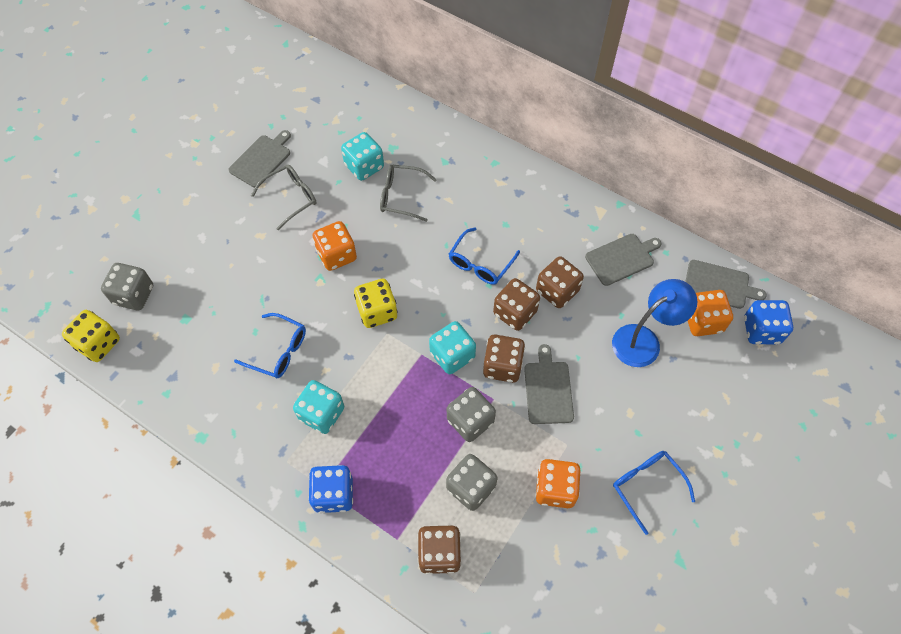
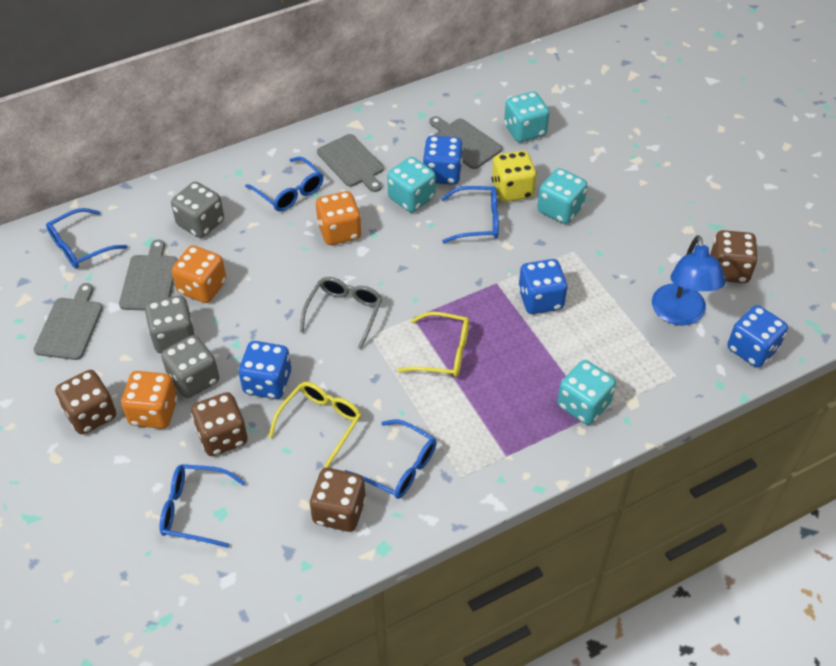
blue dice: [308,465,353,513] [744,300,793,344] = 2 -> [238,341,291,399] [423,136,463,185] [518,259,568,314] [727,305,788,368] = 4
blue glasses: [234,313,306,378] [449,228,520,285] [613,451,695,535] = 3 -> [46,208,128,268] [160,464,246,548] [245,157,323,212] [345,419,437,499] [441,186,499,243] = 5
grey glasses: [251,165,317,230] [380,164,437,222] = 2 -> [300,277,382,349] = 1
turquoise dice: [293,380,344,434] [341,132,384,181] [429,321,476,374] = 3 -> [387,157,436,212] [504,91,549,142] [537,168,588,224] [557,360,616,425] = 4
yellow dice: [62,310,120,362] [354,279,398,328] = 2 -> [492,151,537,202] = 1
yellow glasses: none = 0 -> [269,382,361,468] [397,312,469,377] = 2

